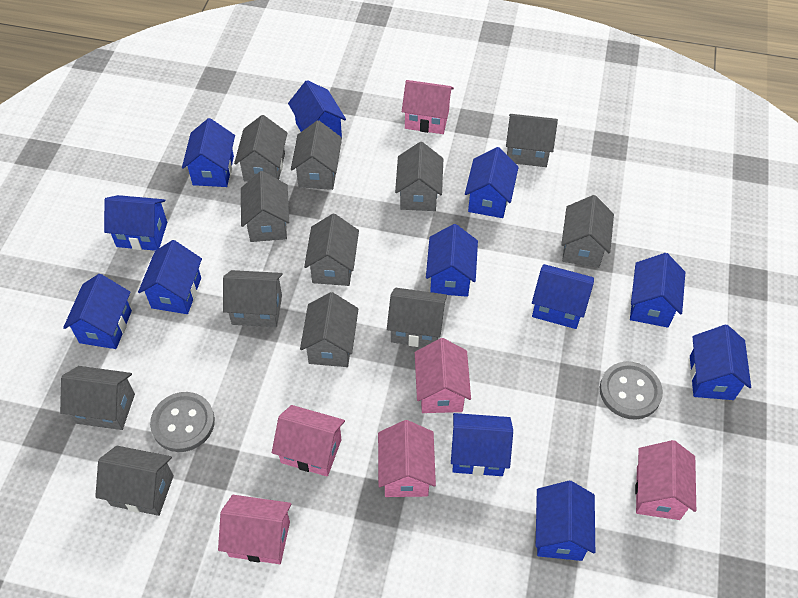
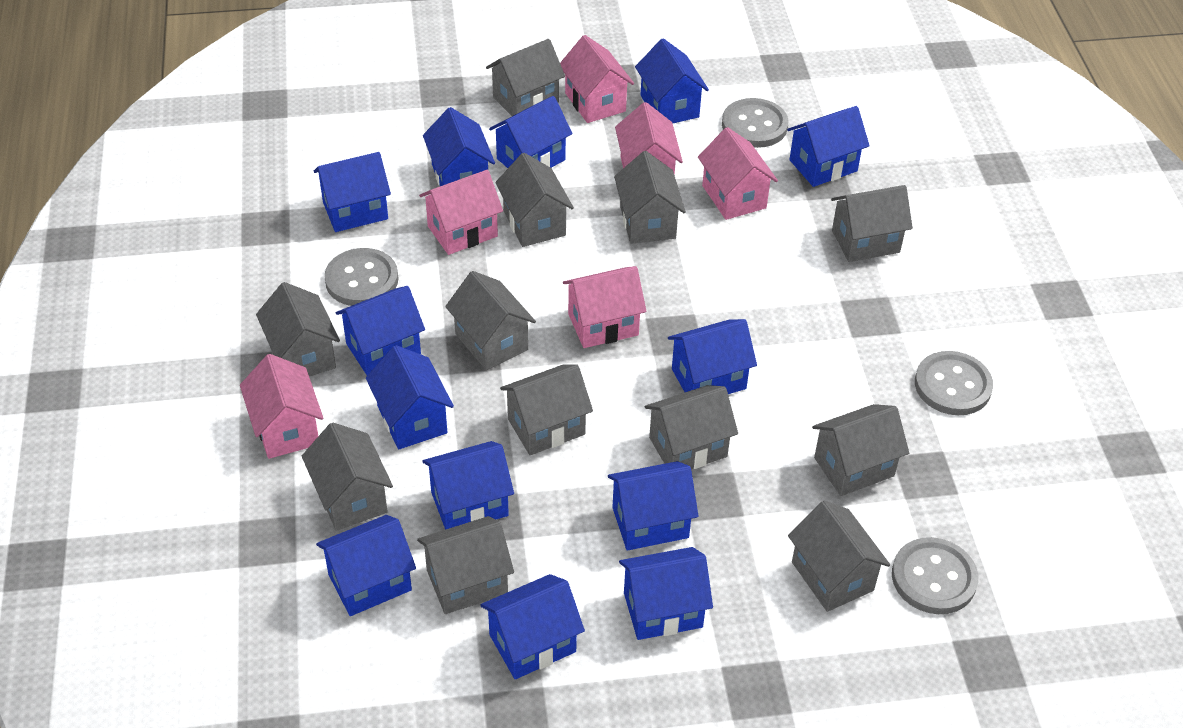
blue house: [63,274,132,349] [104,195,167,251] [138,240,202,314] [182,118,235,187] [288,80,346,137] [426,224,478,297] [451,413,513,476] [465,147,519,218] [532,264,594,329] [536,481,595,561] [630,253,685,328] [690,325,751,400] = 12 -> [314,152,391,232] [316,515,416,616] [336,286,425,376] [366,345,454,449] [422,441,514,530] [423,107,495,186] [480,574,585,679] [489,96,572,168] [608,461,698,551] [619,547,713,640] [635,38,709,123] [668,319,757,394] [787,106,870,187] = 13
grey button: [150,392,215,452] [600,361,663,420] = 2 -> [324,248,399,306] [722,98,788,148] [892,537,978,614] [915,351,993,415] = 4

